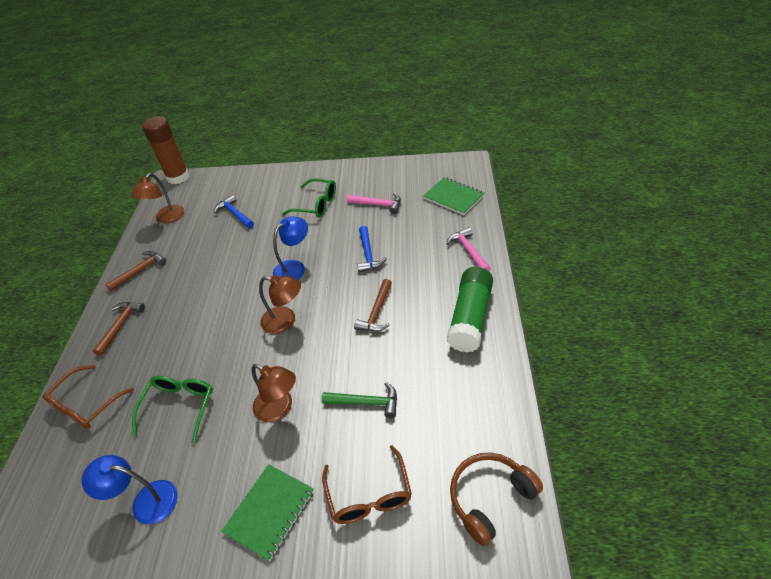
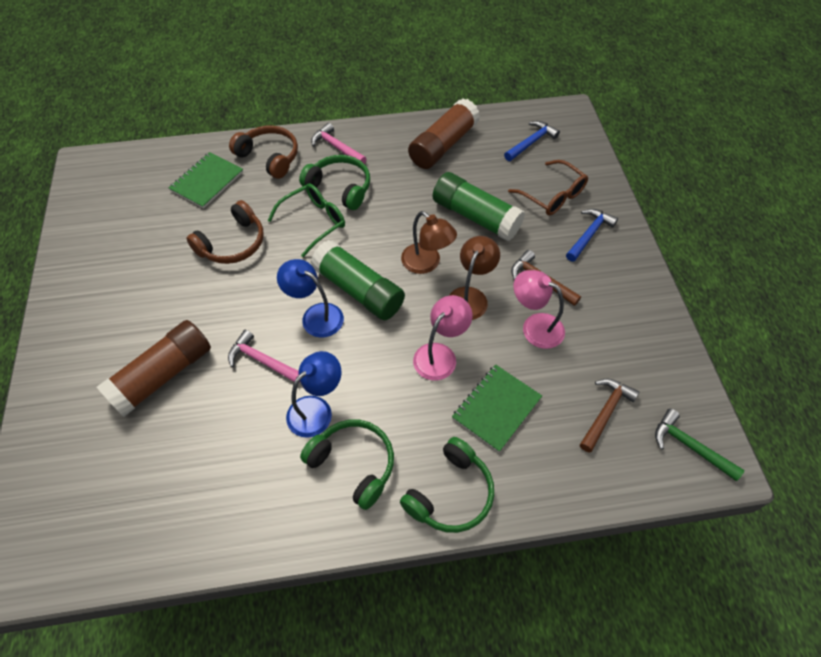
brown glasses: [42,365,134,429] [322,445,412,524] = 2 -> [508,160,588,216] = 1
brown glue stick: [142,116,190,184] = 1 -> [97,320,211,417] [408,98,480,169] = 2
brown hammer: [93,302,145,356] [105,251,166,291] [354,279,392,332] = 3 -> [511,250,581,306] [580,378,639,453] = 2
brown headphones: [450,452,543,546] = 1 -> [186,200,264,264] [229,126,298,179] = 2
brown lamp: [132,173,184,223] [252,364,296,422] [259,275,301,334] = 3 -> [401,211,457,274] [450,236,500,320] = 2
green glasses: [132,376,213,444] [282,178,336,218] = 2 -> [267,183,345,257] = 1
green glue stick: [447,267,493,353] = 1 -> [311,240,405,320] [433,172,525,241] = 2
green headphones: none = 0 -> [299,155,370,210] [300,420,394,510] [400,437,494,533] = 3
pink lamp: none = 0 -> [413,295,472,380] [514,270,565,349] = 2

